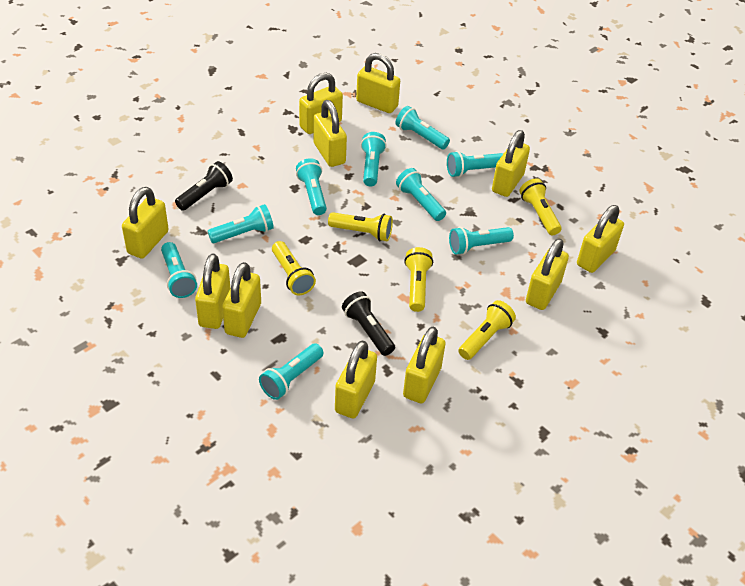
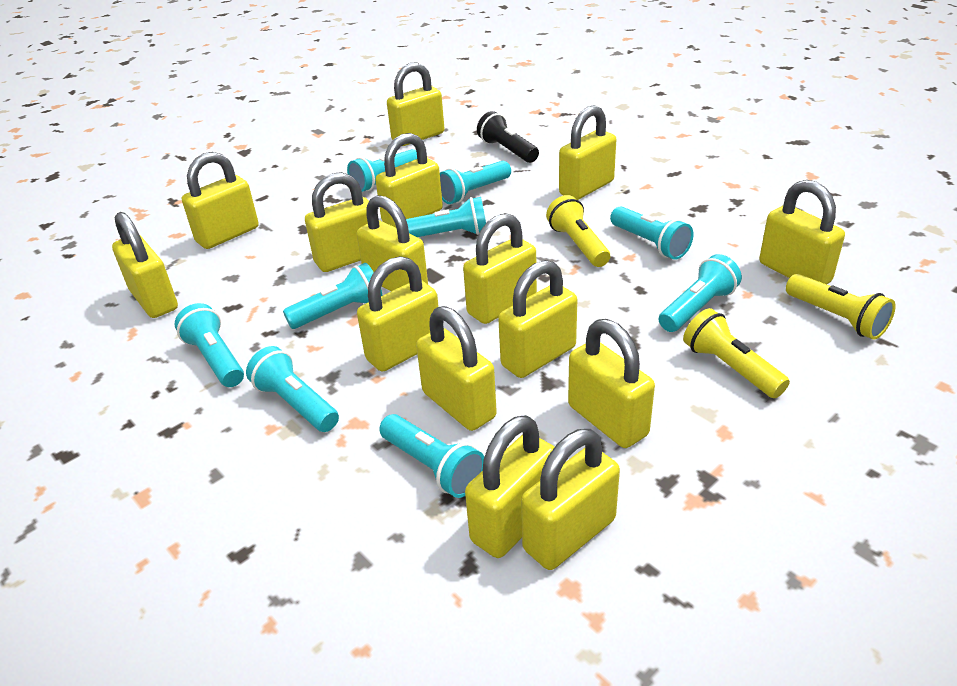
black flashlight: [175,161,233,211] [342,291,395,356] = 2 -> [477,111,539,163] = 1
yellow flashlight: [272,241,316,295] [328,212,393,241] [404,247,433,312] [458,300,516,360] [519,178,562,235] = 5 -> [546,195,610,267] [683,308,790,398] [786,274,896,340] = 3
yellow padlock: [122,187,169,259] [195,253,231,329] [222,262,261,338] [299,73,343,134] [313,100,347,167] [335,340,377,418] [356,53,400,113] [403,327,445,403] [492,130,530,197] [526,238,569,310] [577,205,624,273] = 11 -> [112,212,178,318] [182,152,259,249] [305,172,369,272] [357,195,428,291] [357,256,439,372] [375,133,443,227] [387,62,444,146] [416,306,497,431] [463,213,537,324] [465,415,554,558] [498,260,577,378] [521,429,620,570] [559,105,616,200] [568,319,655,448] [759,180,845,284] = 15

